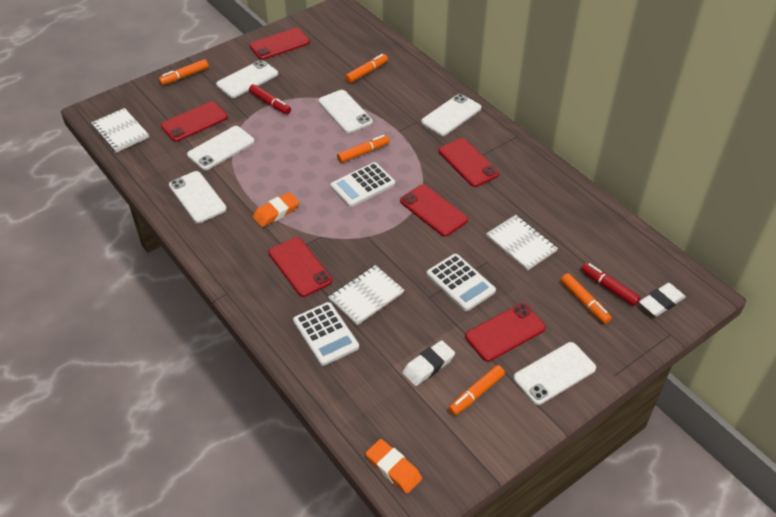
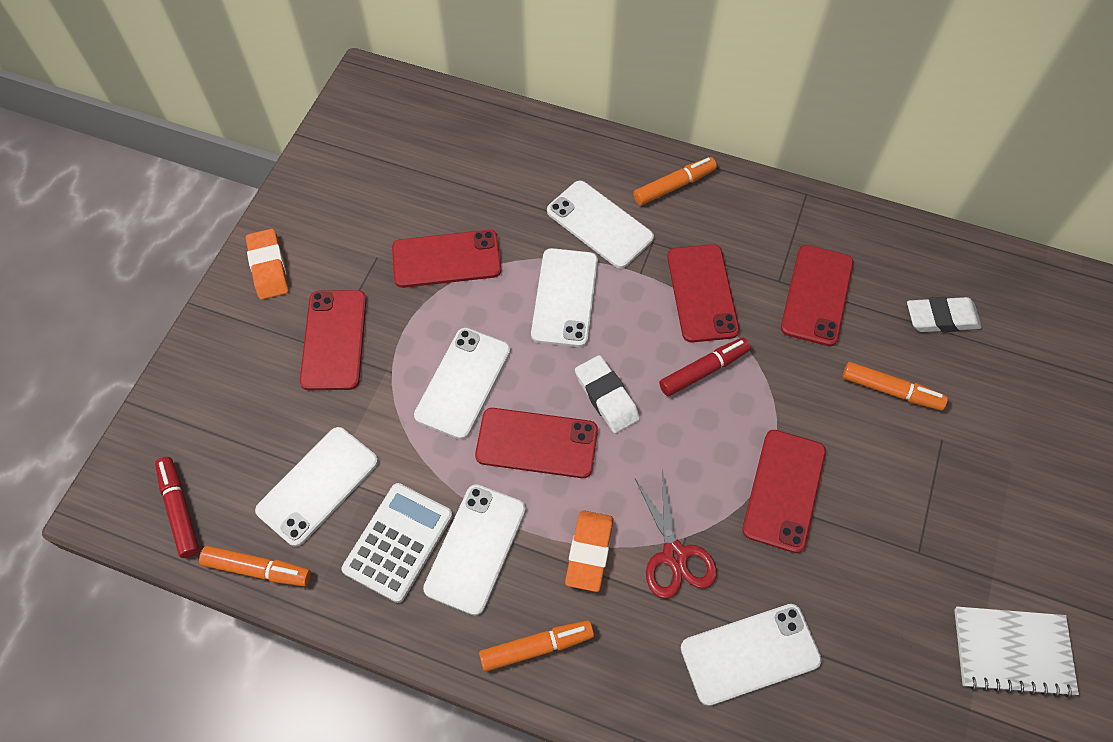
orange marker: [159,59,209,85] [337,135,390,163] [345,54,388,83] [448,365,505,416] [561,273,612,324] = 5 -> [199,546,311,586] [479,620,594,672] [633,157,717,206] [843,362,948,410] = 4
red scissors: none = 0 -> [635,470,717,599] = 1
white calculator: [293,302,359,366] [330,162,395,207] [426,254,496,311] = 3 -> [342,483,453,603] = 1
white notebook: [91,108,149,153] [328,265,404,325] [486,215,558,271] = 3 -> [954,607,1079,698] = 1

